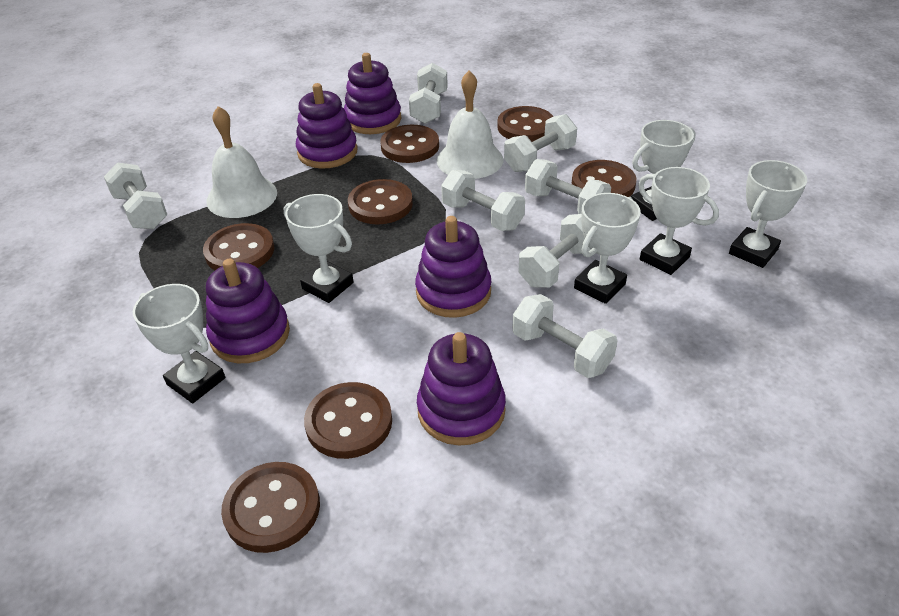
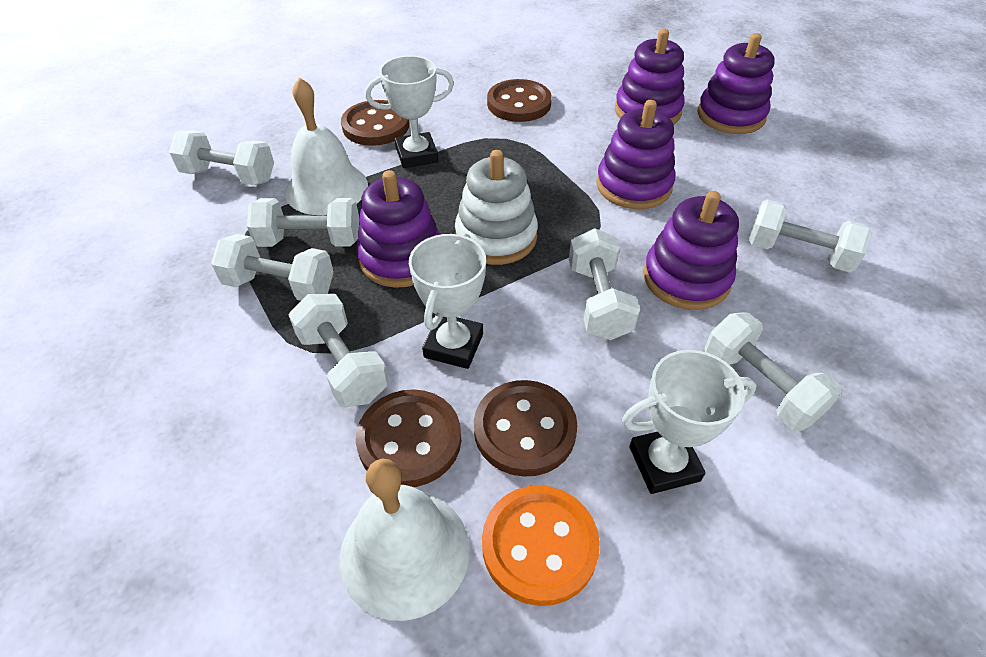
brown button: [203,223,274,270] [221,462,320,553] [304,382,392,459] [348,179,413,224] [380,125,439,163] [497,106,553,142] [572,160,637,197] = 7 -> [341,100,409,146] [356,389,461,487] [474,380,577,477] [487,79,552,122] = 4
orange button: none = 0 -> [482,485,600,606] = 1
white stacking toy: none = 0 -> [455,150,538,265] = 1
white trophy: [133,284,225,403] [284,194,354,303] [574,193,641,304] [631,120,696,221] [638,167,719,275] [729,160,807,268] = 6 -> [365,56,454,168] [409,233,486,369] [622,350,756,494] = 3

